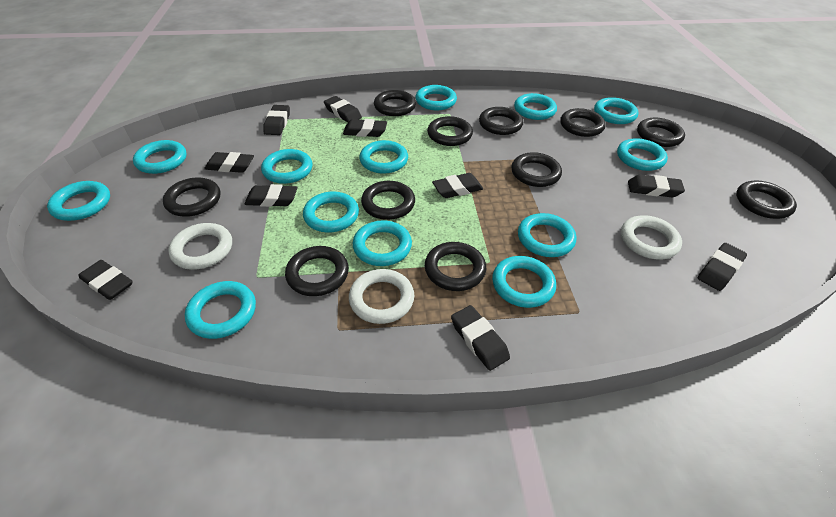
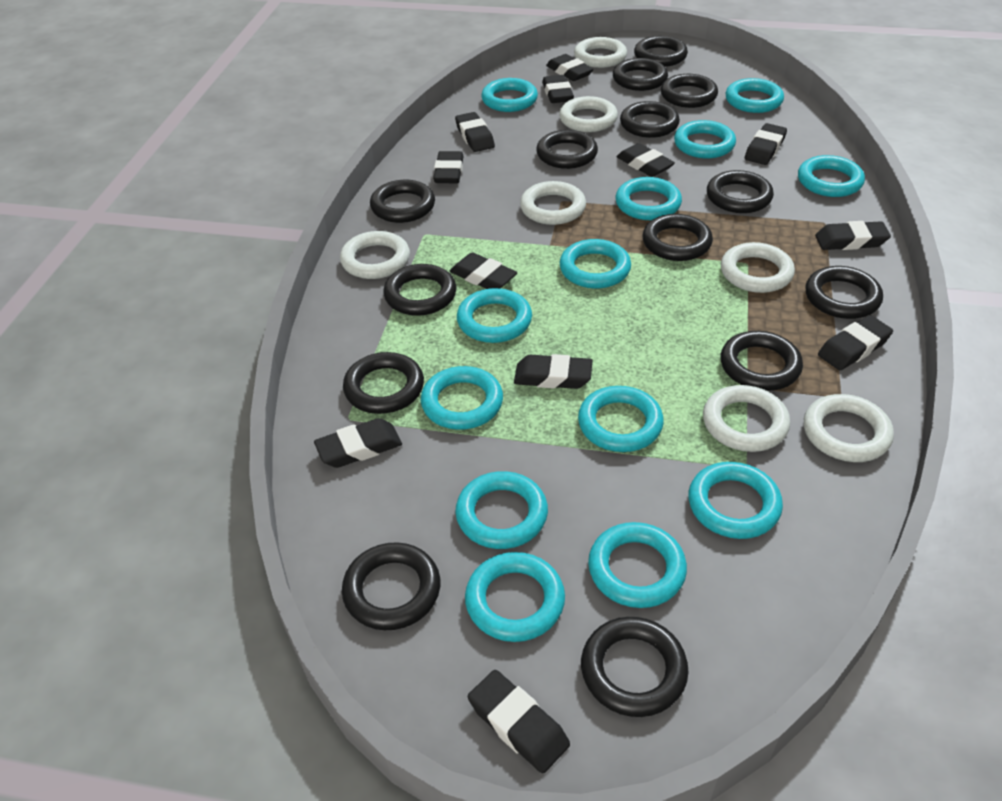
black eraser: [79,260,133,300] [204,152,254,173] [244,184,297,207] [263,105,290,135] [324,96,362,122] [343,119,387,137] [432,173,483,198] [451,305,510,371] [628,175,685,197] [698,243,747,291] = 10 -> [314,418,402,468] [433,151,464,183] [450,252,517,289] [455,112,495,152] [468,670,570,773] [514,354,593,389] [542,75,574,103] [546,54,594,81] [617,143,675,177] [745,123,787,165] [815,221,891,250] [818,315,893,370] = 12
black ring: [163,177,220,217] [285,246,349,296] [361,181,415,220] [374,90,416,116] [425,242,486,291] [427,116,473,146] [479,107,523,135] [511,152,562,187] [560,108,606,137] [637,118,685,147] [736,181,797,219] = 11 -> [342,542,440,630] [343,352,424,414] [370,180,435,223] [383,264,456,316] [536,130,598,169] [581,617,688,717] [613,58,668,91] [620,101,680,138] [634,36,688,67] [642,214,713,261] [661,74,718,108] [707,170,774,213] [721,331,803,391] [805,266,883,319] = 14
white ring: [168,223,232,270] [349,269,414,324] [621,215,682,260] = 3 -> [340,231,410,279] [520,181,586,225] [559,96,618,132] [574,37,627,68] [703,385,790,452] [721,242,795,293] [804,394,894,462] = 7

